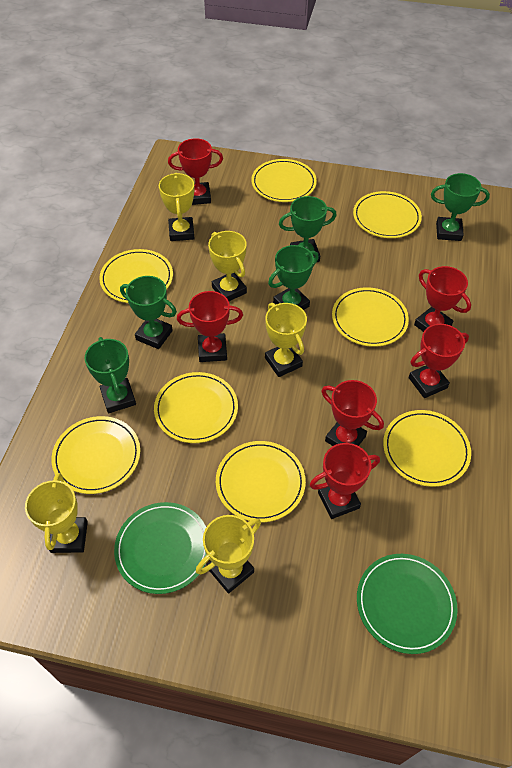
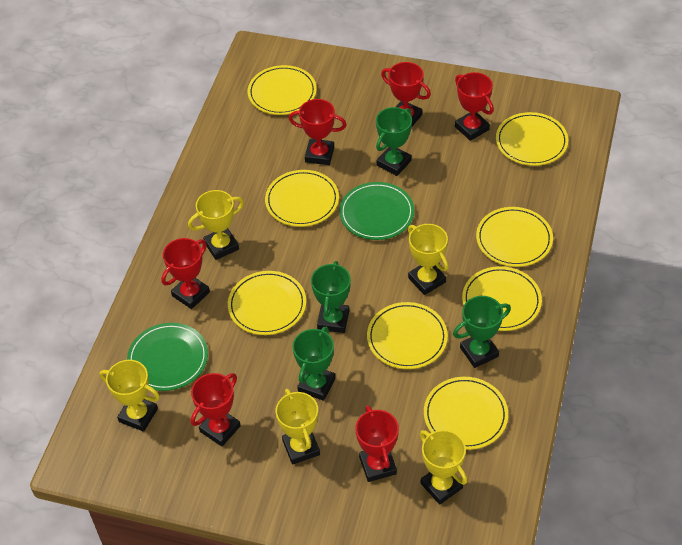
green trophy: [85,337,136,413] [120,276,177,349] [268,245,319,310] [279,196,337,262] [431,173,490,241] = 5 -> [292,327,335,401] [311,261,351,333] [376,107,412,176] [453,296,511,368] = 4

